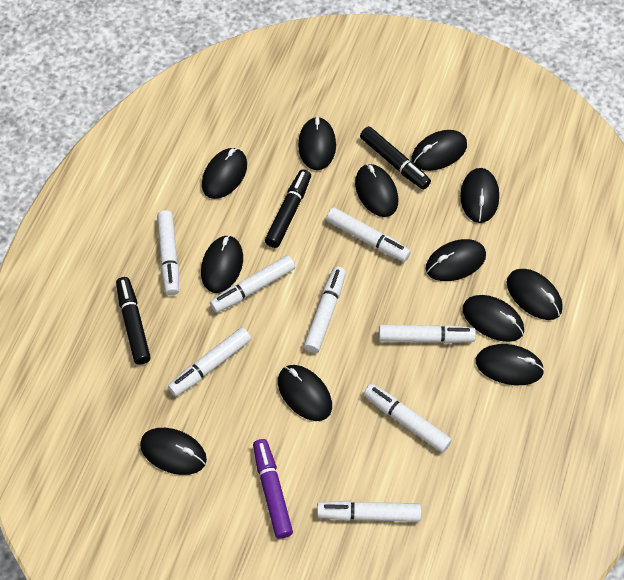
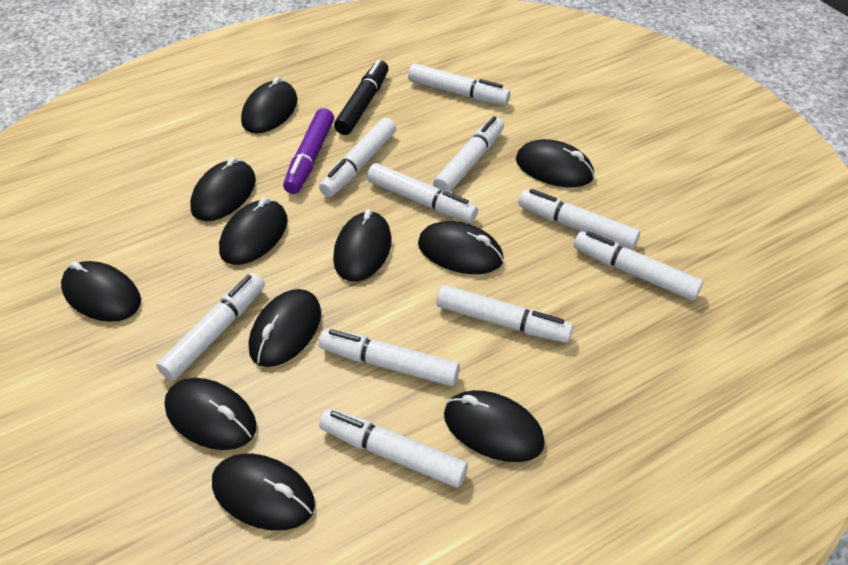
black marker: [116,277,151,365] [265,169,311,248] [360,126,431,190] = 3 -> [334,60,389,135] = 1
black mouse: [140,428,207,475] [201,235,243,293] [202,148,247,199] [278,365,332,421] [298,116,336,170] [355,164,398,217] [411,130,467,171] [426,239,486,281] [460,168,499,223] [462,295,524,342] [476,344,545,385] [507,269,563,320] = 12 -> [61,261,141,322] [164,378,257,450] [190,157,256,221] [212,454,315,530] [219,197,288,265] [241,77,298,134] [249,289,321,367] [333,209,392,282] [418,221,504,274] [444,390,545,462] [516,139,594,187] = 11
white marker: [157,210,179,296] [168,327,251,396] [210,255,295,313] [304,267,346,353] [317,501,421,522] [326,207,411,262] [364,384,452,453] [379,325,476,343] = 8 -> [156,273,265,381] [319,118,396,197] [319,329,460,386] [319,409,468,488] [367,163,478,223] [408,63,510,105] [433,116,504,192] [436,285,573,343] [519,189,640,250] [574,231,703,301] = 10

